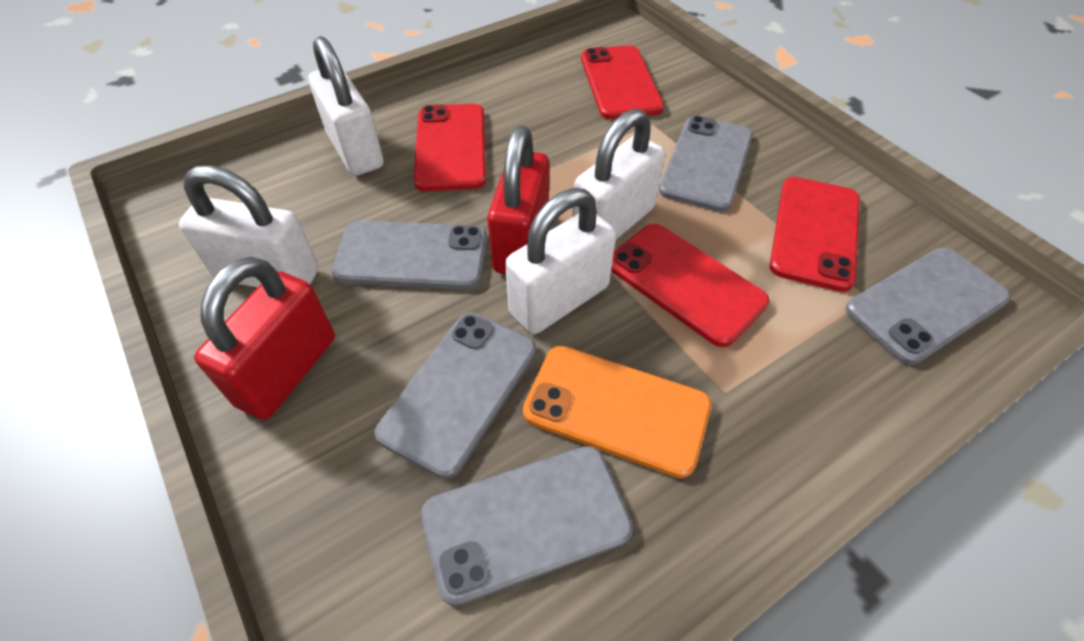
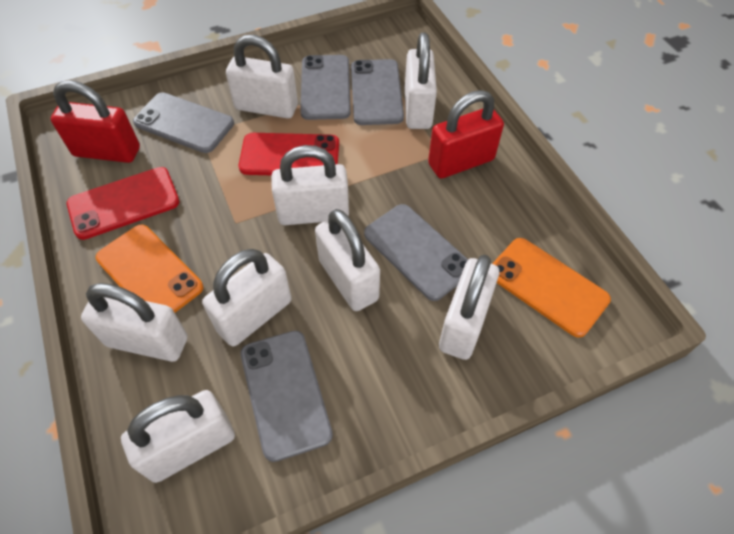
orange phone: [523,346,712,478] = 1 -> [96,225,203,313] [492,238,611,338] = 2
red phone: [414,104,486,191] [581,45,664,119] [611,224,769,347] [770,177,860,292] = 4 -> [67,167,179,240] [239,133,339,175] = 2
white padlock: [179,166,319,288] [308,36,384,176] [505,188,616,334] [572,109,665,240] = 4 -> [81,283,188,362] [121,390,235,483] [202,249,292,346] [226,35,298,119] [271,145,349,225] [315,209,380,311] [405,32,437,129] [439,255,499,360] = 8

